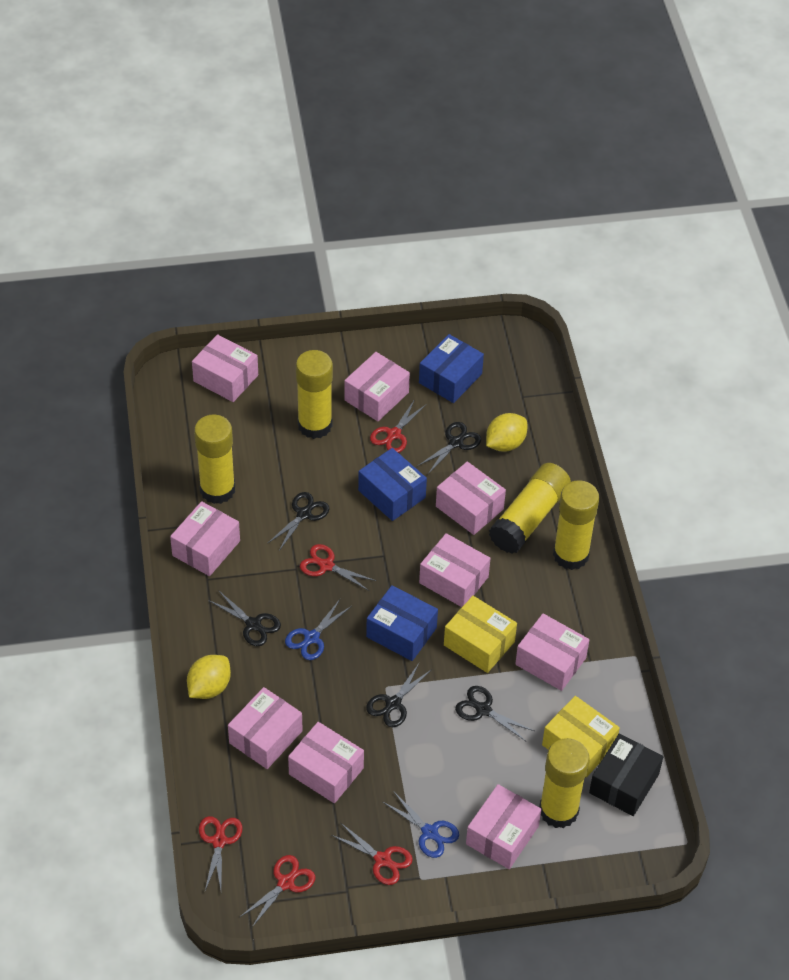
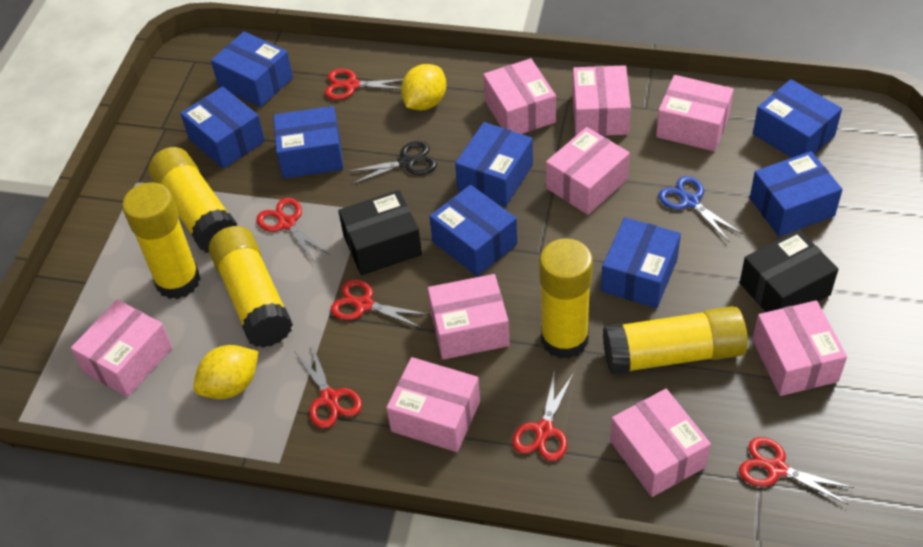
black box: [589,733,663,816] = 1 -> [338,190,422,275] [740,230,838,312] = 2
black scissors: [208,590,281,646] [267,492,330,551] [366,662,432,727] [418,422,481,474] [455,686,534,742] = 5 -> [346,141,437,185] = 1
blue box: [358,448,427,521] [366,585,438,661] [419,334,484,403] = 3 -> [180,86,265,169] [211,31,293,107] [273,106,343,179] [429,185,517,276] [455,122,533,206] [601,217,681,308] [750,151,843,236] [753,79,842,158] = 8
blue scissors: [285,599,352,660] [383,791,459,858] = 2 -> [659,176,742,242] = 1
red scissors: [199,816,243,891] [240,855,315,927] [300,544,376,591] [331,822,413,885] [370,399,427,453] = 5 -> [256,198,330,263] [294,345,362,428] [325,69,403,100] [331,280,429,328] [512,369,574,461] [739,437,854,505] = 6
yellow box: [444,596,517,673] [542,696,620,777] = 2 -> none = 0

